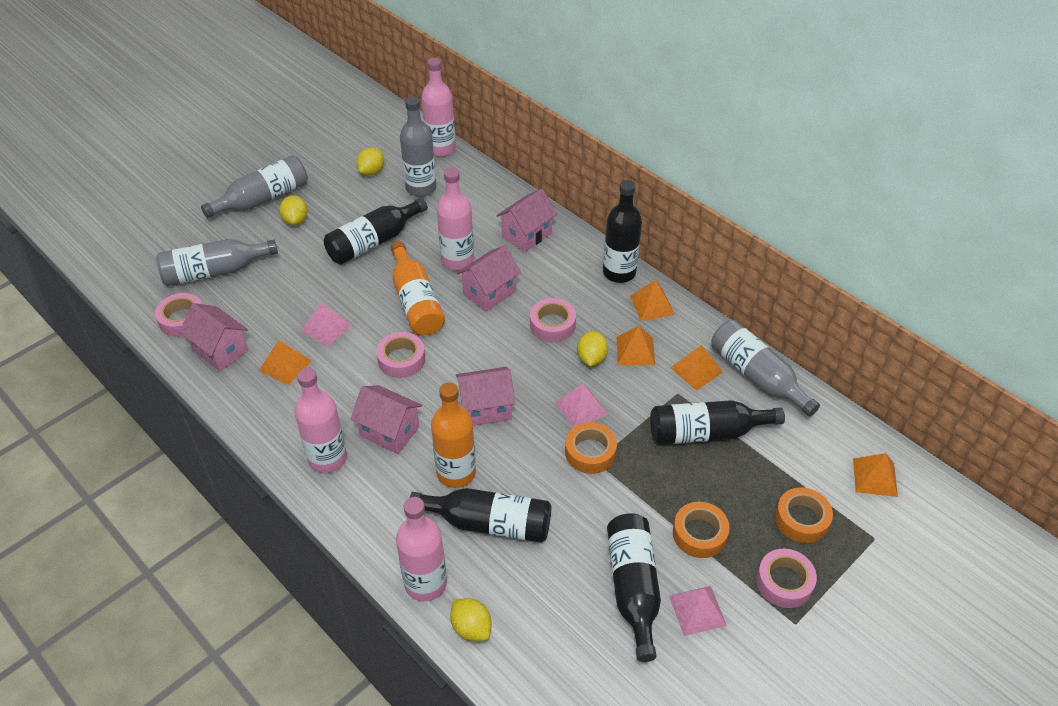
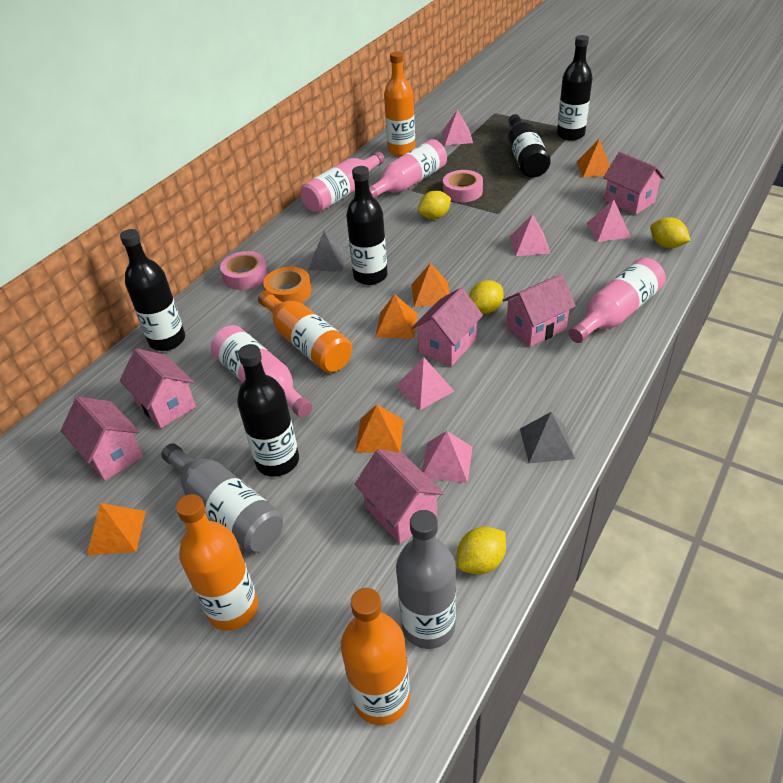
grey bottle: [156,239,278,286] [201,155,308,218] [400,96,436,197] [711,320,820,416] = 4 -> [161,443,283,553] [396,510,456,649] = 2
grey pyramid: none = 0 -> [308,231,349,272] [520,412,575,463] = 2
orange bottle: [391,241,445,335] [431,382,476,488] = 2 -> [176,494,258,631] [258,290,352,373] [341,588,410,725] [384,51,415,156] = 4
orange tape: [565,422,617,474] [673,502,730,558] [775,487,833,543] = 3 -> [263,267,312,303] = 1
pink house: [180,303,248,371] [350,385,422,454] [456,367,515,426] [457,245,521,312] [496,189,557,252] = 5 -> [61,397,143,481] [120,348,196,428] [355,449,444,544] [412,288,483,366] [502,274,576,347] [603,152,665,215] = 6
pink pyramid: [301,302,352,347] [555,384,608,427] [669,586,727,636] = 3 -> [396,357,454,410] [422,431,473,483] [442,110,473,145] [510,214,551,256] [587,200,631,242] = 5
pink tape: [155,293,202,337] [376,332,425,378] [530,298,576,342] [756,549,817,608] = 4 -> [220,251,268,290] [443,170,483,202] = 2

